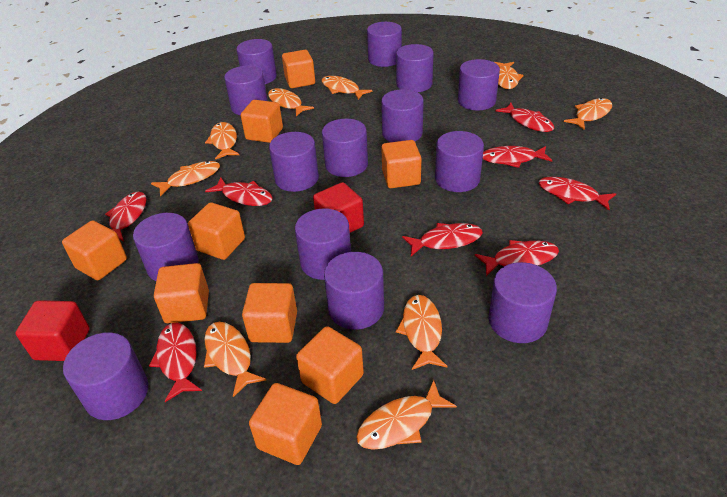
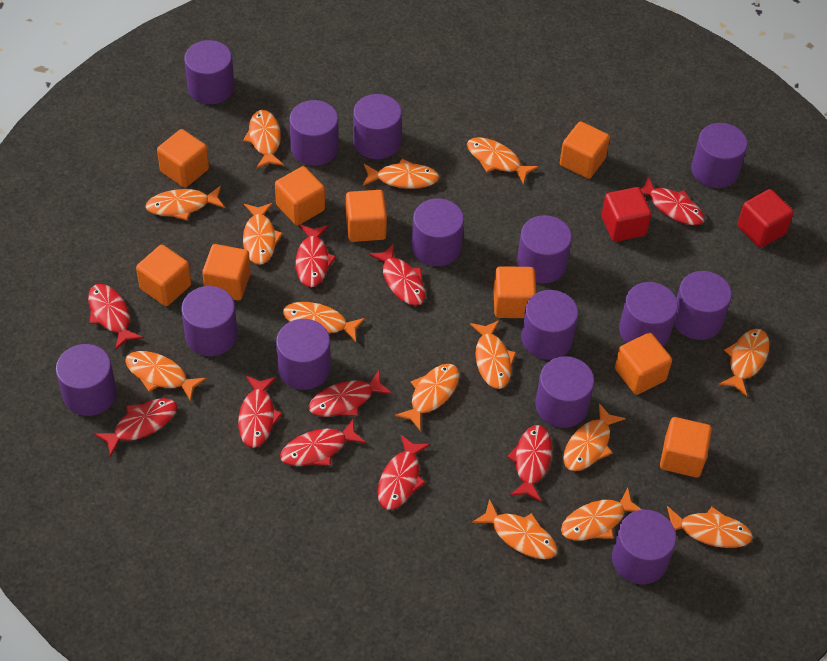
orange fish: [151,161,220,197] [204,322,266,397] [205,122,239,160] [268,88,314,116] [322,76,372,100] [356,380,457,450] [396,295,448,370] [494,62,524,89] [564,98,612,130] = 9 -> [125,351,206,402] [145,186,225,220] [243,110,284,169] [243,203,283,265] [283,302,365,342] [363,159,439,189] [395,364,459,431] [467,137,539,185] [470,320,516,389] [472,499,558,559] [561,488,642,540] [563,403,626,471] [667,506,753,548] [718,329,770,397] = 14
red fish: [105,191,147,241] [149,323,202,402] [205,177,273,206] [402,223,483,256] [475,240,559,276] [483,146,552,168] [496,103,554,132] [539,177,616,210] = 8 -> [88,284,143,350] [94,398,177,457] [238,376,282,448] [280,419,366,466] [296,225,336,287] [309,371,392,417] [369,244,425,306] [378,435,430,510] [507,425,552,502] [640,177,705,225] = 10

